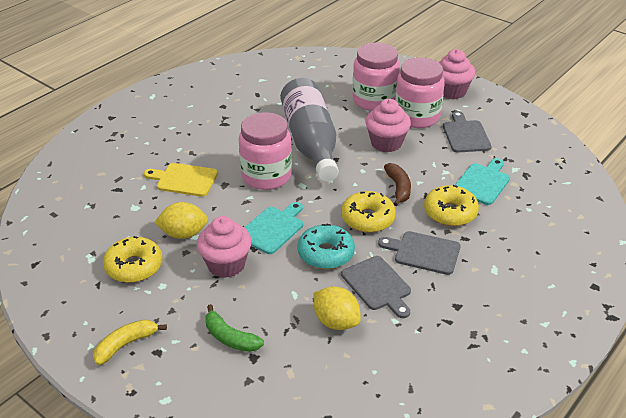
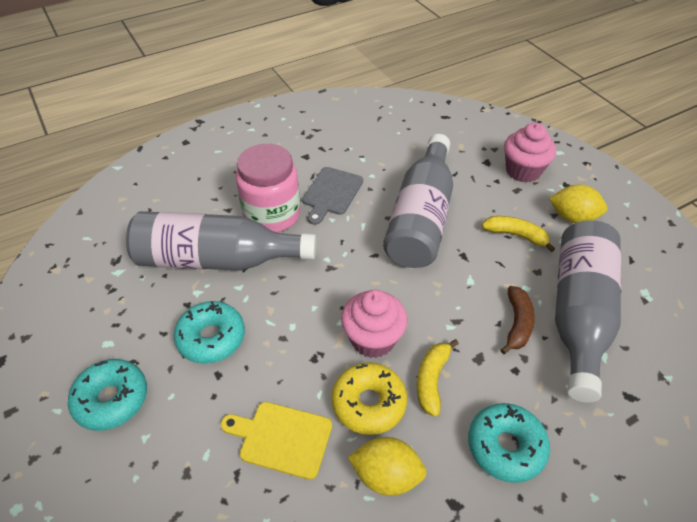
green banana: [205,304,264,352] = 1 -> none = 0
grey bottle: [280,78,339,182] = 1 -> [126,211,316,271] [383,134,453,268] [555,220,621,403] = 3
grey cutting board: [341,256,411,318] [378,231,461,275] [443,111,492,152] = 3 -> [302,167,363,225] = 1
pink cupcake: [197,216,252,278] [365,99,411,152] [438,49,475,99] = 3 -> [341,290,407,358] [504,123,556,183] = 2
pink jar: [239,112,292,190] [352,43,400,111] [395,57,445,128] = 3 -> [236,144,301,233] = 1
turquoise cutting board: [244,202,303,254] [455,158,510,205] = 2 -> none = 0
turquoise donut: [297,223,355,269] = 1 -> [68,359,147,431] [174,301,245,364] [468,403,550,483] = 3
yellow banana: [93,319,167,365] = 1 -> [417,339,459,417] [482,216,555,252] = 2
yellow donut: [103,236,163,283] [341,191,396,233] [424,185,479,226] = 3 -> [331,362,407,435] = 1

